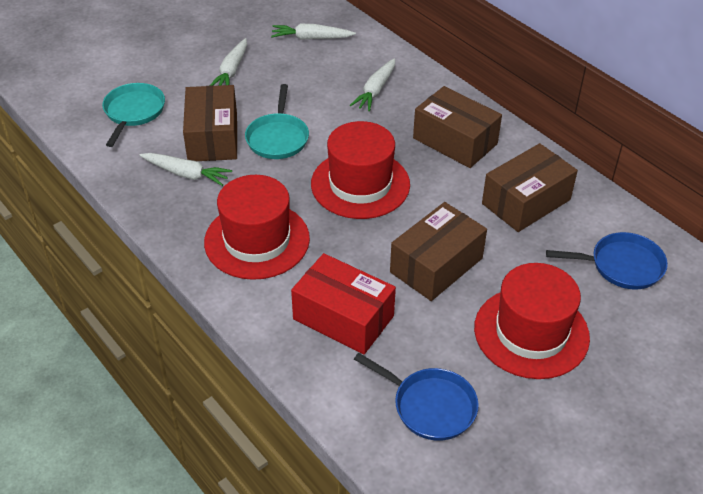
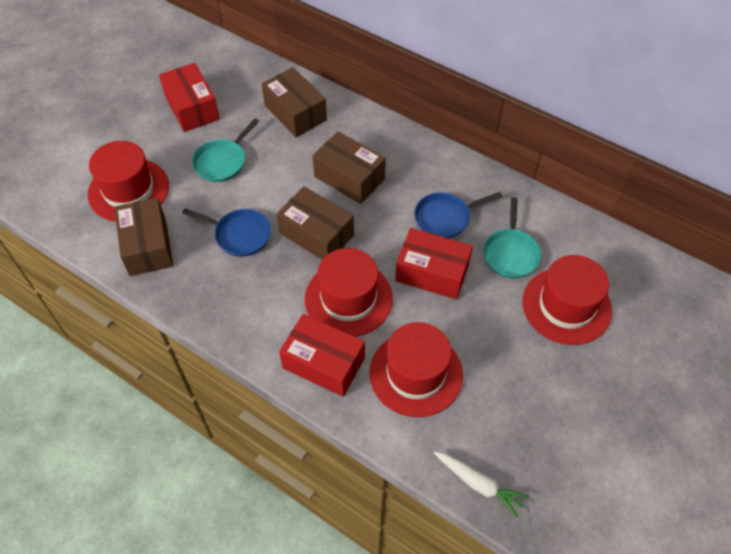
red box: [291,253,396,354] = 1 -> [159,63,220,132] [279,314,365,397] [395,228,473,300] = 3
red hat: [204,175,310,280] [311,121,410,219] [474,263,590,379] = 3 -> [88,141,169,222] [305,248,393,337] [369,322,463,417] [522,255,612,345] = 4
white carrot: [139,153,232,186] [210,38,247,86] [271,24,356,40] [350,58,395,112] = 4 -> [434,451,528,517] = 1

